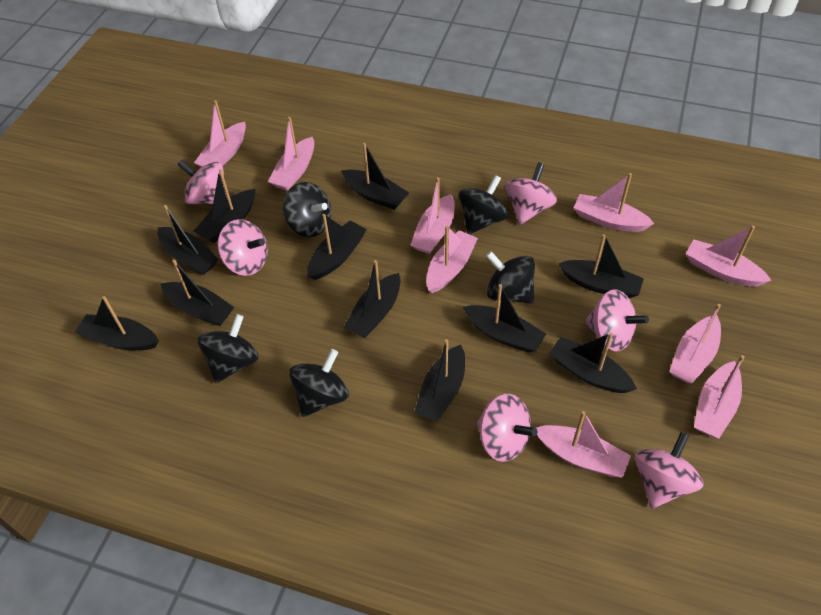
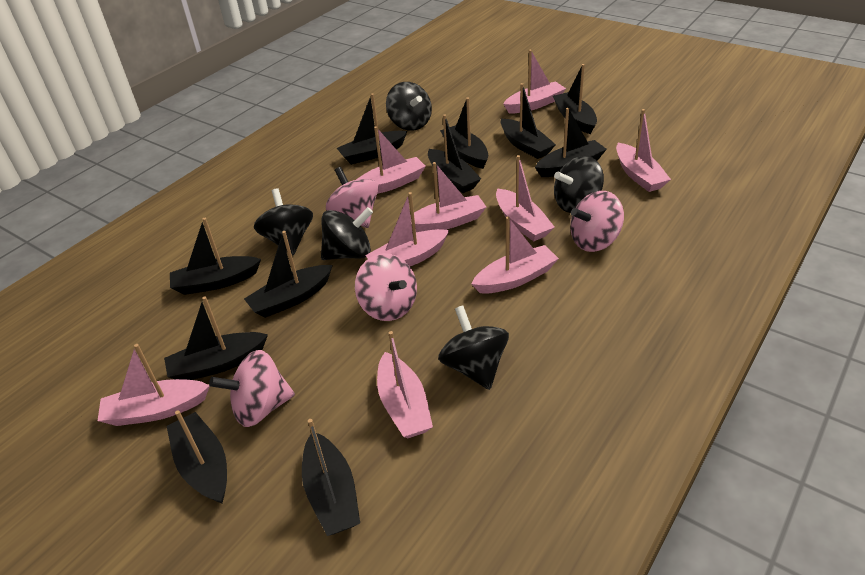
pink spinning top: [177,160,227,204] [218,219,268,276] [477,394,537,462] [505,162,557,224] [585,290,649,351] [635,432,704,508] = 6 -> [209,350,295,427] [326,167,379,228] [355,253,417,321] [570,191,624,252] = 4

